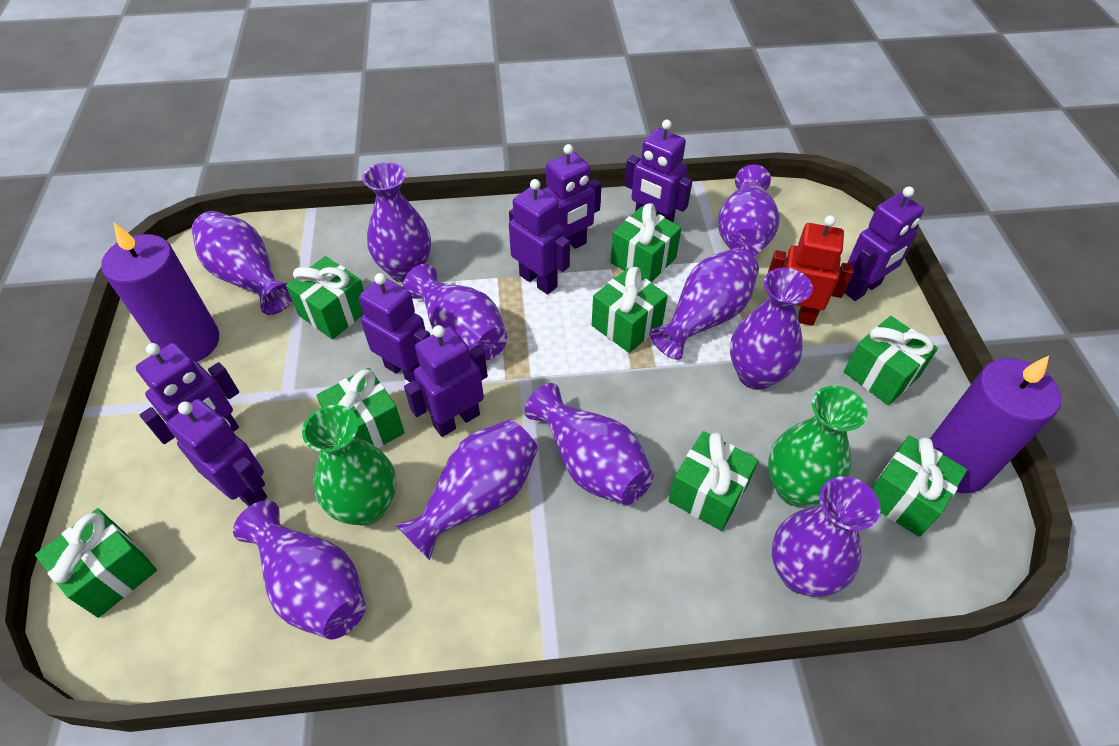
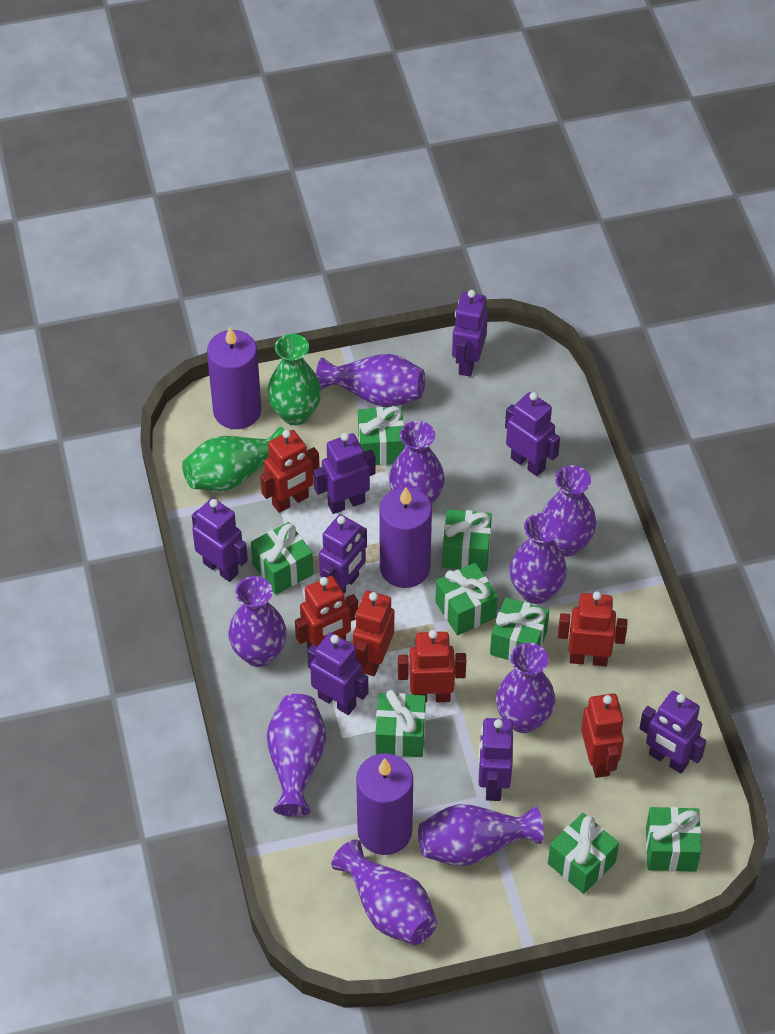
purple candle: [101,223,219,362] [930,356,1061,493] = 2 -> [207,327,261,429] [356,753,413,855] [379,487,432,588] = 3
purple vase: [191,211,292,315] [233,500,366,640] [362,162,431,282] [395,419,538,560] [403,264,507,360] [525,383,654,505] [650,248,759,360] [718,164,780,256] [730,268,813,390] [772,476,880,597] = 10 -> [228,576,287,667] [267,694,326,817] [316,354,425,407] [331,839,437,945] [389,421,445,504] [418,804,544,866] [496,643,555,733] [510,513,567,604] [542,465,597,557] = 9
red robot: [767,215,854,326] = 1 -> [260,430,320,513] [295,576,358,649] [353,591,394,676] [398,630,466,702] [558,591,628,666] [581,693,624,778] = 6

